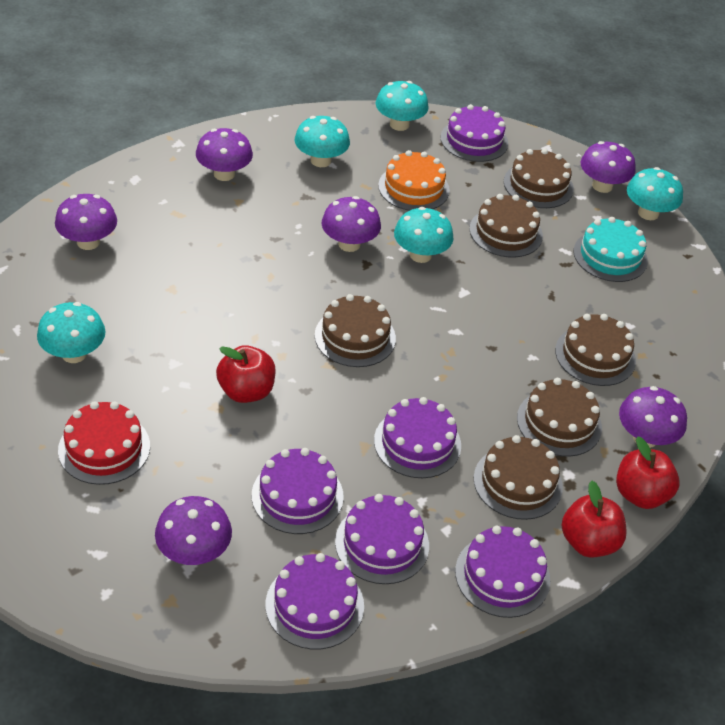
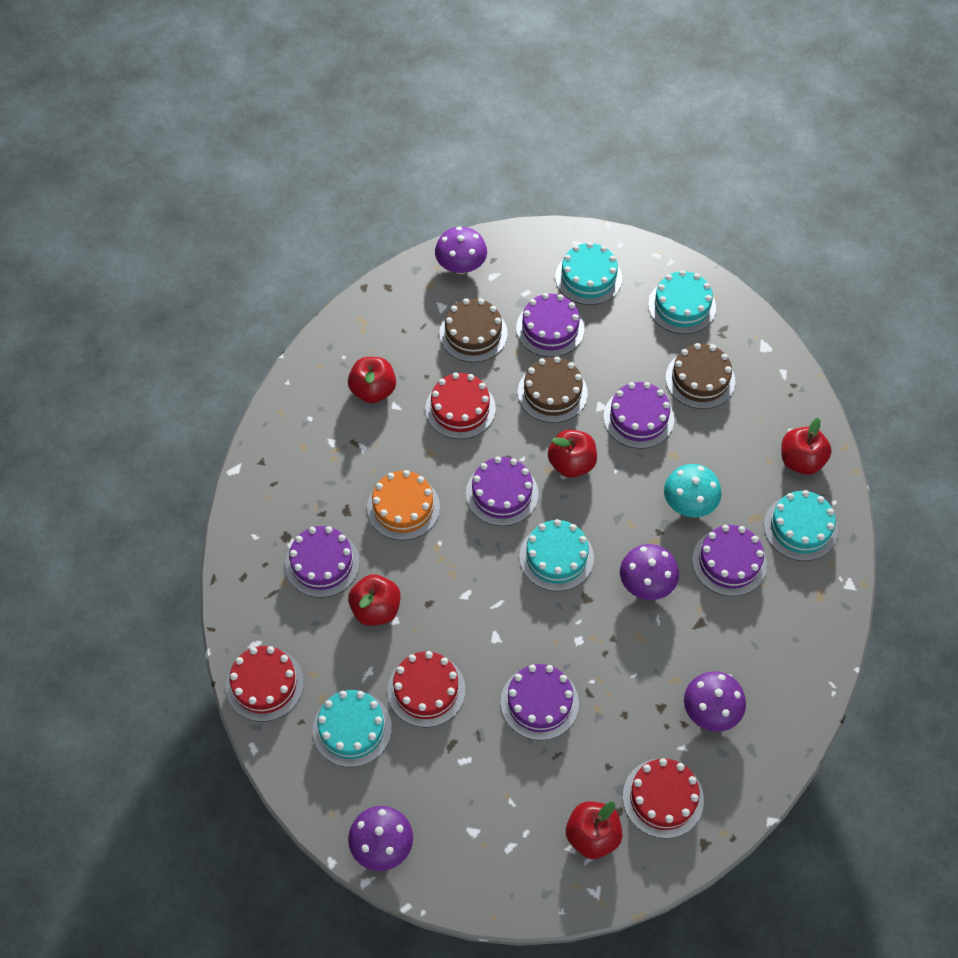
brown cake: [315,294,396,367] [469,194,543,257] [474,435,563,520] [504,148,574,208] [517,378,602,457] [555,314,636,386] = 6 -> [439,298,508,362] [518,356,588,423] [666,343,735,409] = 3
purple mushroom: [55,194,117,250] [155,496,232,565] [196,128,253,181] [322,196,381,252] [581,141,636,193] [619,386,687,448] = 6 -> [348,806,413,871] [435,227,487,274] [620,544,679,600] [684,671,746,732] = 4
red apple: [216,345,276,403] [562,481,627,558] [616,436,680,509] = 3 -> [348,357,396,403] [348,574,401,626] [548,430,597,478] [566,801,623,859] [781,418,832,475] = 5
red cake: [58,401,150,485] = 1 -> [226,646,304,722] [387,651,465,727] [425,372,496,439] [623,758,704,839] = 4
turquoise cake: [574,217,648,282] = 1 -> [313,690,392,767] [519,519,594,591] [555,242,622,305] [648,270,716,334] [764,490,838,561] = 5
turquoise mushroom: [37,302,106,363] [295,116,350,167] [375,81,429,131] [394,207,453,263] [627,167,683,220] = 5 -> [664,464,721,517] = 1

